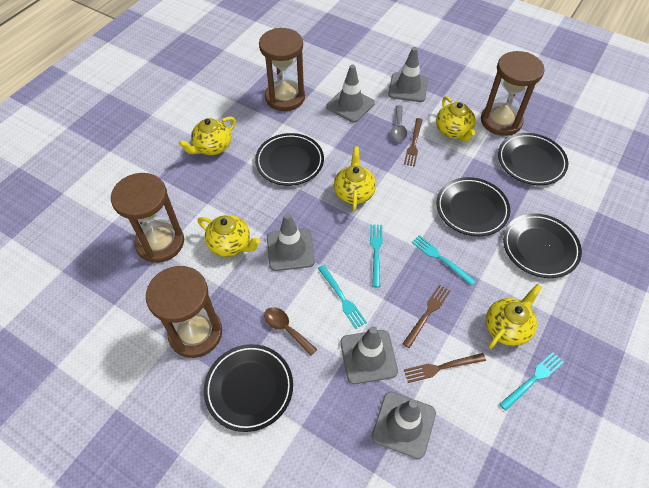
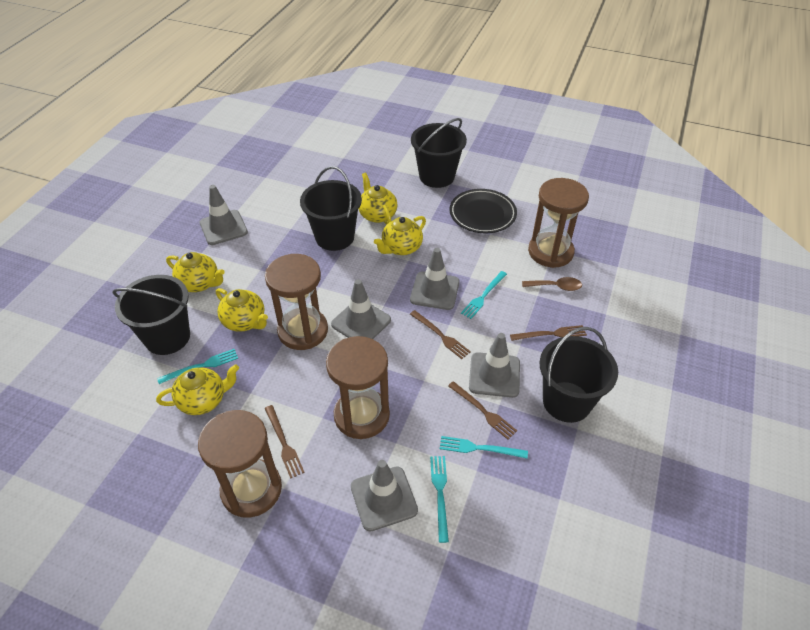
black bucket: none = 0 -> [112,275,190,355] [300,166,362,251] [411,118,467,188] [540,327,618,423] = 4
black plate: [204,344,293,432] [255,133,324,186] [436,177,510,236] [498,133,568,185] [503,213,582,278] = 5 -> [449,189,517,233] = 1
brown fork: [402,284,450,348] [404,118,423,167] [404,353,486,383] = 3 -> [265,405,305,479] [410,310,471,359] [448,381,517,439] [510,325,587,341] = 4
grey spoon: [391,105,407,141] = 1 -> none = 0

